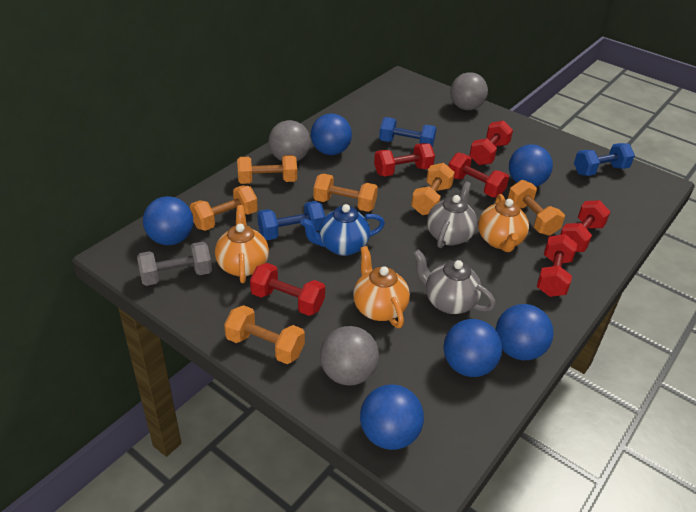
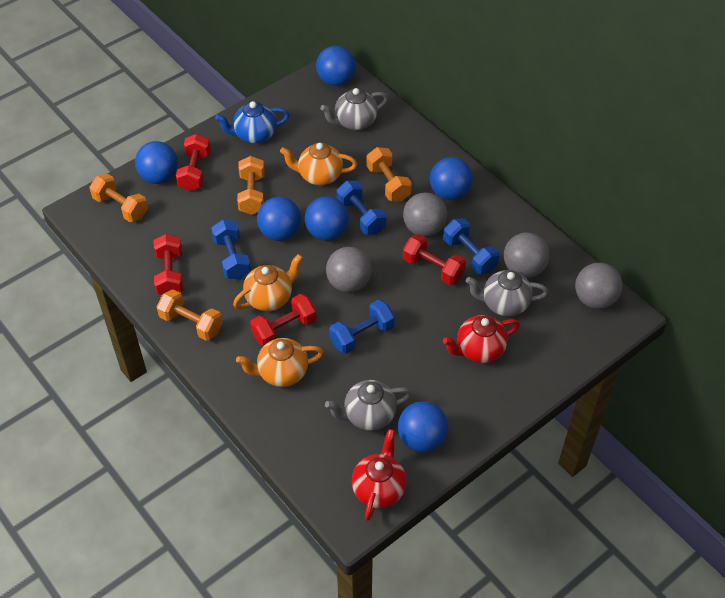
blue dumbbell: [257,201,325,240] [379,117,437,148] [574,143,635,176] = 3 -> [211,219,251,280] [329,300,395,354] [337,181,386,235] [443,218,499,274] = 4
grey ball: [269,120,311,161] [320,326,379,386] [450,72,488,110] = 3 -> [326,247,372,293] [403,192,447,237] [504,232,549,278] [575,263,623,309] = 4
grey dumbbell: [137,242,212,286] = 1 -> none = 0
grey teapot: [413,249,496,314] [427,182,477,248] = 2 -> [321,88,388,130] [325,380,412,431] [466,270,549,316] = 3
orange dumbbell: [190,185,258,231] [224,305,305,364] [237,155,297,184] [313,174,378,212] [411,163,455,215] [508,180,565,236] = 6 -> [89,174,148,222] [156,289,223,341] [237,156,264,215] [367,147,412,202] = 4
red dumbbell: [250,263,325,316] [374,143,435,176] [448,153,509,198] [469,120,513,165] [537,234,577,297] [560,200,610,252] = 6 -> [154,234,183,295] [176,134,211,191] [250,294,317,346] [403,234,466,285] = 4
red teapot: none = 0 -> [352,429,407,521] [443,315,520,363] = 2

